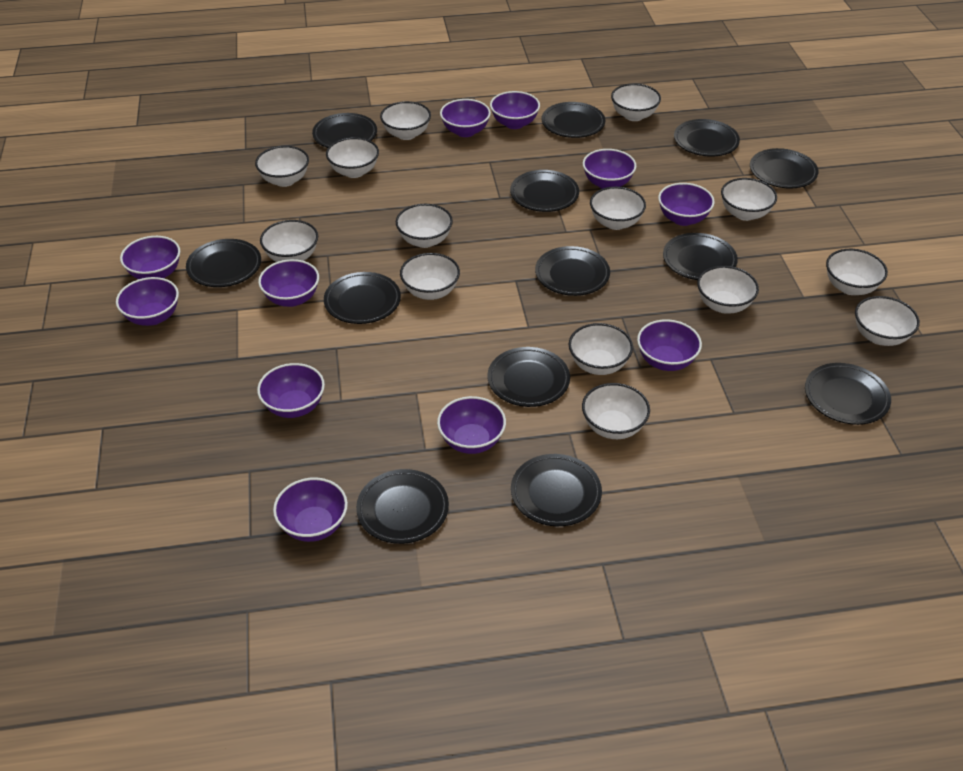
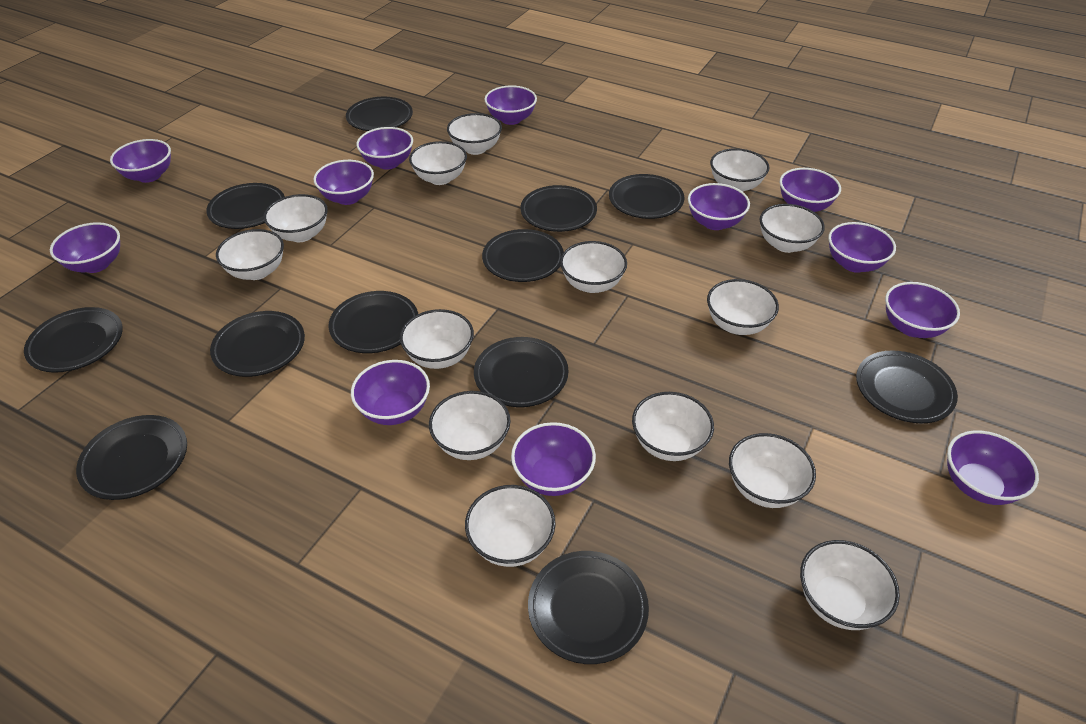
black plate: [186,239,261,287] [312,113,377,148] [324,272,401,324] [356,469,449,544] [487,347,570,407] [510,170,579,212] [511,454,602,526] [535,246,610,296] [542,102,605,138] [663,233,738,280] [674,119,740,157] [750,148,818,189] [805,363,891,425] = 13 -> [24,307,123,373] [76,415,187,500] [206,183,285,229] [210,311,305,377] [329,291,418,353] [346,97,413,131] [474,337,568,407] [482,229,564,282] [520,185,597,232] [528,551,649,664] [609,174,685,219] [856,350,958,423] = 12
purple bowl: [116,277,179,326] [120,236,180,279] [257,363,325,418] [258,259,319,307] [273,478,348,542] [437,396,506,454] [440,99,491,137] [490,91,540,129] [583,149,637,189] [637,319,702,371] [658,183,715,226] = 11 -> [50,222,120,273] [110,139,171,183] [313,160,374,205] [351,360,430,425] [356,127,413,170] [484,85,537,125] [511,422,596,496] [688,183,750,230] [780,168,841,212] [828,222,896,273] [885,282,960,338] [947,431,1039,505] = 12

